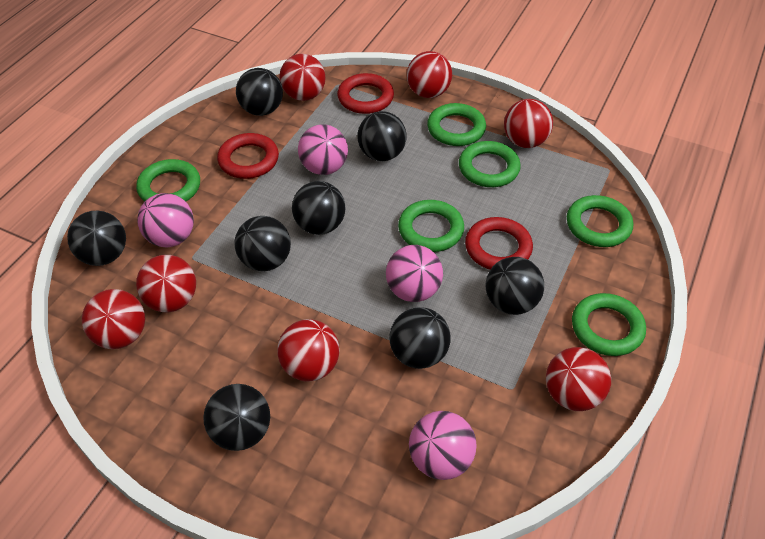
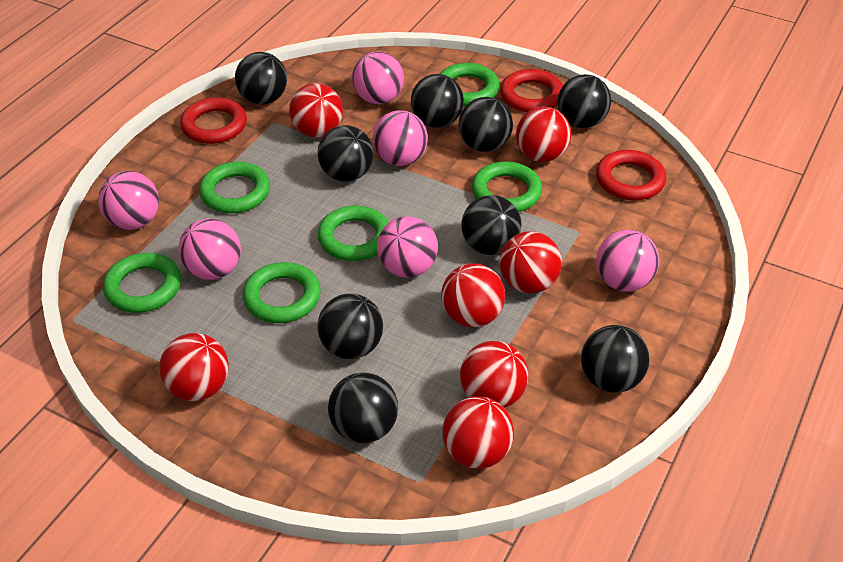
black ball: [67,210,126,266] [203,384,270,451] [234,216,291,271] [236,68,283,116] [292,181,346,235] [357,111,407,161] [389,307,451,369] [486,257,544,315] = 8 -> [235,52,287,105] [317,125,374,182] [317,293,383,359] [328,372,398,443] [411,74,464,128] [458,97,513,152] [461,195,522,255] [557,74,611,128] [581,325,650,393] = 9
pink ball: [137,193,194,247] [298,124,348,175] [386,245,443,302] [409,411,477,480] = 4 -> [98,171,159,230] [178,218,241,280] [352,51,404,104] [373,110,428,166] [377,216,438,278] [596,230,659,292] = 6

